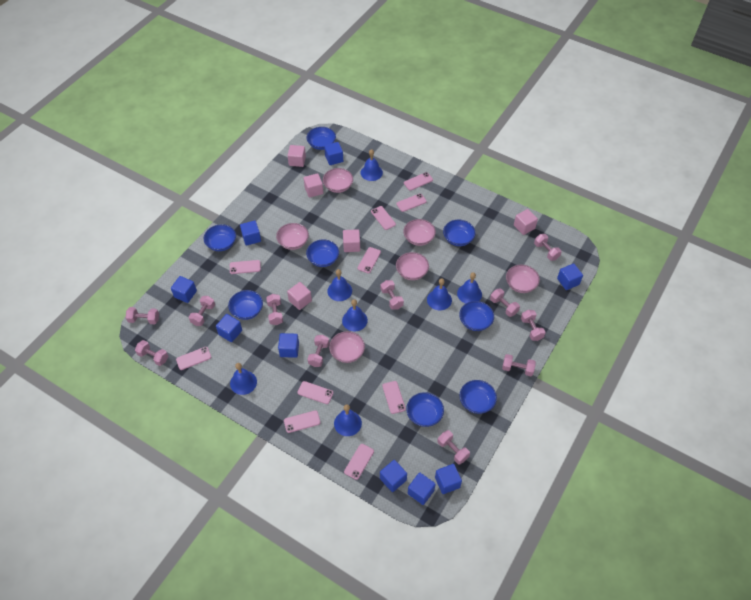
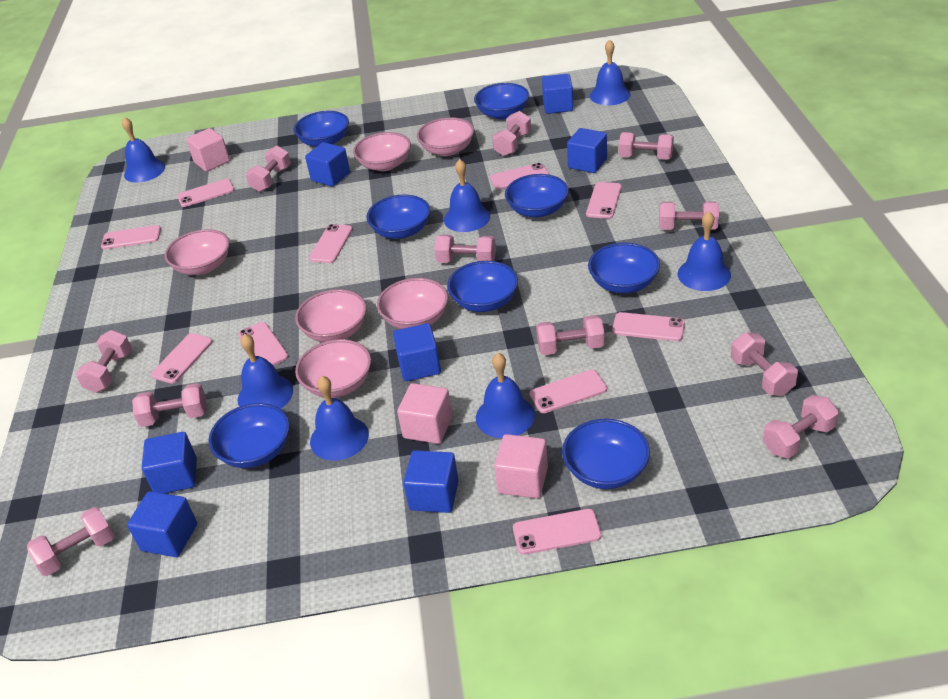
blue cube: [171,276,197,303] [216,314,242,342] [240,221,261,246] [278,333,299,358] [324,142,343,165] [380,460,407,492] [408,472,436,505] [435,464,462,494] [557,264,583,290] = 9 -> [127,491,197,557] [142,432,197,493] [305,142,350,187] [393,323,441,381] [403,450,459,513] [542,74,573,114] [567,128,607,173] = 7
pink cube: [287,145,306,167] [287,282,312,310] [304,173,323,198] [343,229,360,252] [514,209,538,235] = 5 -> [186,128,230,172] [397,383,452,444] [494,434,548,498] = 3

